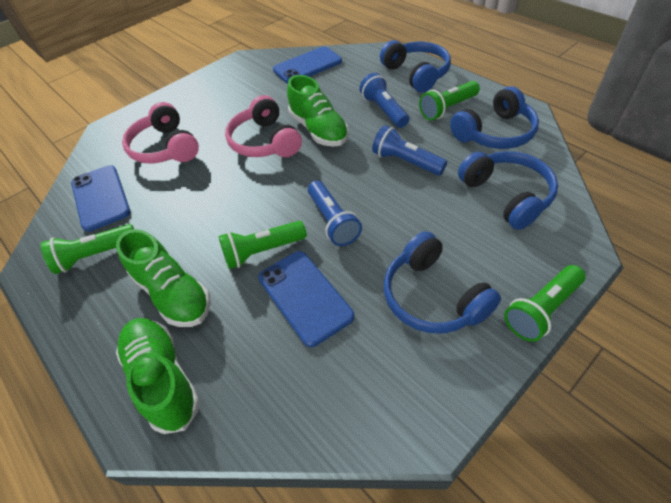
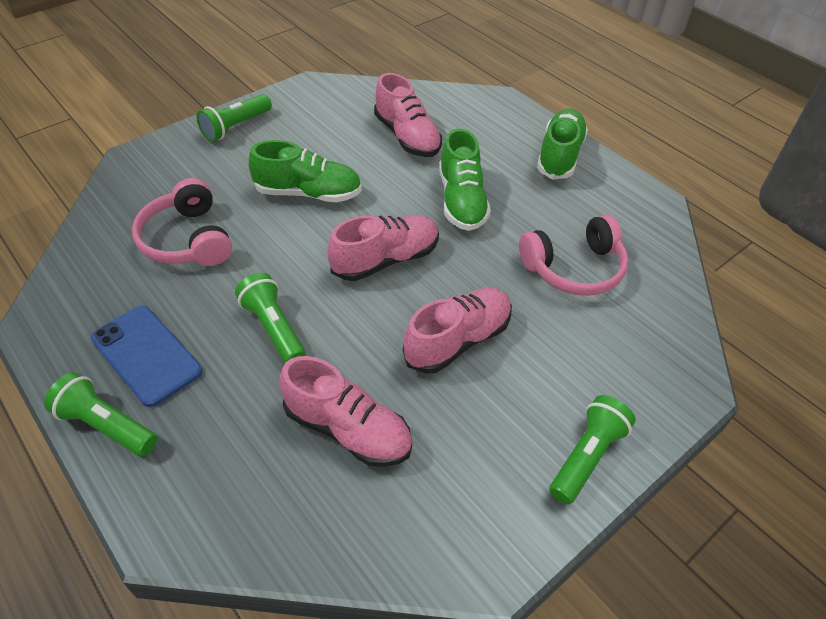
blue flashlight: [308,181,362,246] [359,73,409,128] [372,125,447,176] = 3 -> none = 0
blue headphones: [380,40,451,93] [384,231,501,333] [450,86,539,149] [458,151,558,230] = 4 -> none = 0
blue phone: [71,165,130,232] [258,251,354,347] [273,46,342,84] = 3 -> [91,306,202,407] = 1
pink shoe: none = 0 -> [279,356,412,467] [327,215,439,281] [374,73,442,157] [403,288,512,374] = 4

